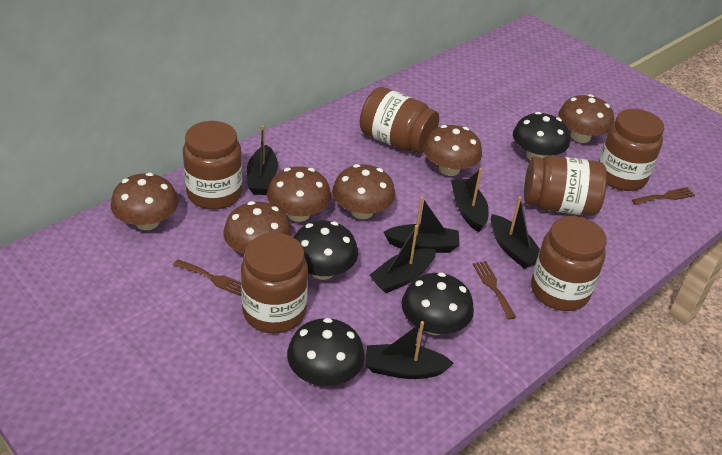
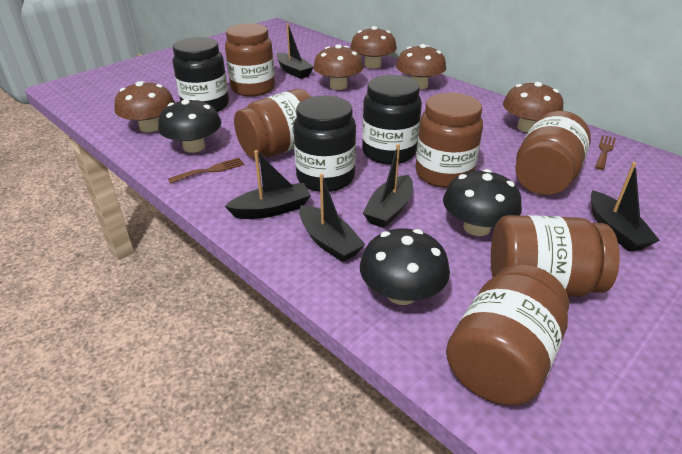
black boat: [247,125,278,195] [365,321,454,379] [370,225,436,293] [384,197,460,253] [451,168,489,232] [491,196,540,268] = 6 -> [225,150,311,219] [276,23,314,79] [299,173,366,262] [363,144,413,228] [591,162,660,251] = 5
black jar: none = 0 -> [173,37,229,112] [293,96,356,192] [362,75,422,165] = 3
black mushroom: [287,318,365,386] [293,221,358,280] [402,272,474,335] [513,112,570,160] = 4 -> [158,98,221,153] [360,229,450,305] [443,169,522,236] = 3
brown fork: [173,259,242,296] [473,261,516,320] [632,187,695,205] = 3 -> [168,158,244,183] [595,135,616,170] = 2
brown mushroom: [111,173,179,230] [223,201,292,254] [267,166,331,222] [332,164,396,219] [423,125,482,176] [558,94,614,143] = 6 -> [114,81,175,132] [313,44,364,90] [350,26,397,69] [396,44,446,89] [503,82,563,133] = 5

